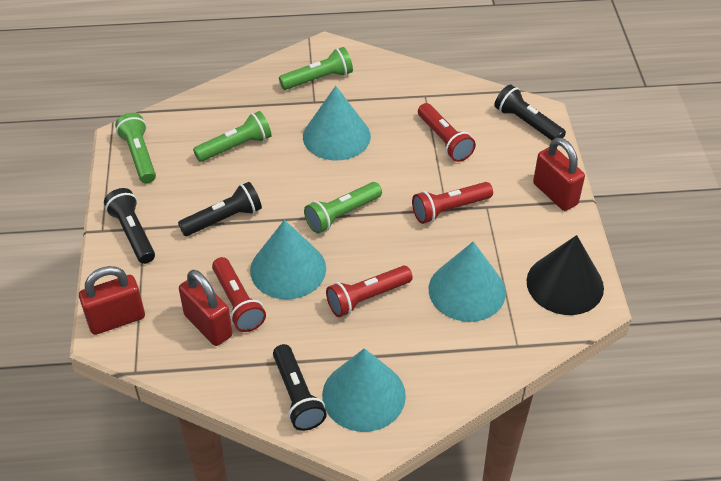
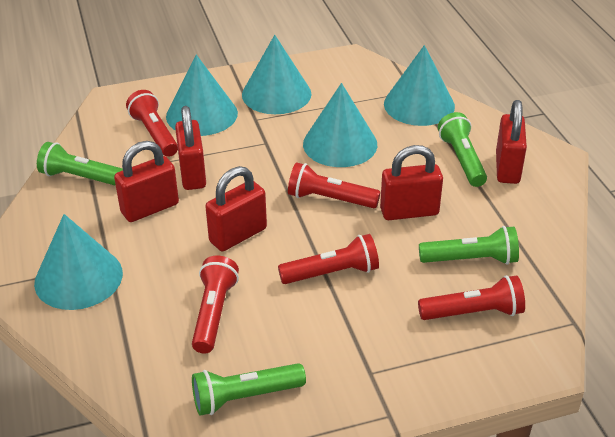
black cone: [527,235,604,315] = 1 -> none = 0
black flashlight: [104,188,155,264] [178,182,262,236] [273,344,327,431] [494,85,566,140] = 4 -> none = 0
red flashlight: [212,257,266,332] [326,266,413,317] [412,182,493,224] [418,103,476,162] = 4 -> [126,90,178,157] [192,256,239,353] [278,234,379,284] [288,162,380,208] [418,275,525,320] = 5
red padlock: [79,266,145,335] [179,270,233,346] [533,137,585,211] = 3 -> [114,141,179,222] [175,106,206,190] [205,166,267,251] [380,145,443,220] [496,100,527,184] = 5
turquoise cone: [250,220,326,299] [303,86,371,160] [322,348,406,432] [429,241,506,322] = 4 -> [34,214,123,310] [166,55,238,136] [242,35,312,114] [303,83,377,167] [384,45,455,126] = 5

